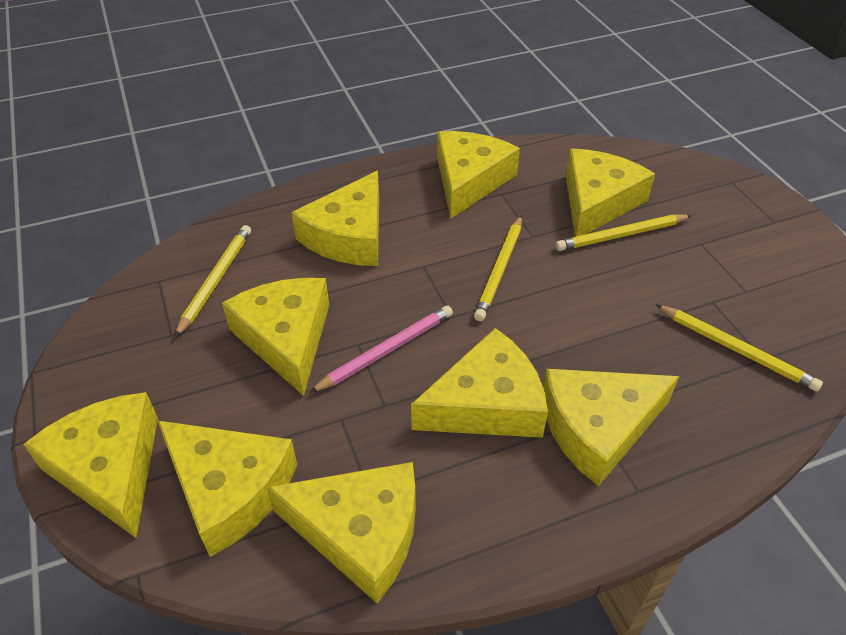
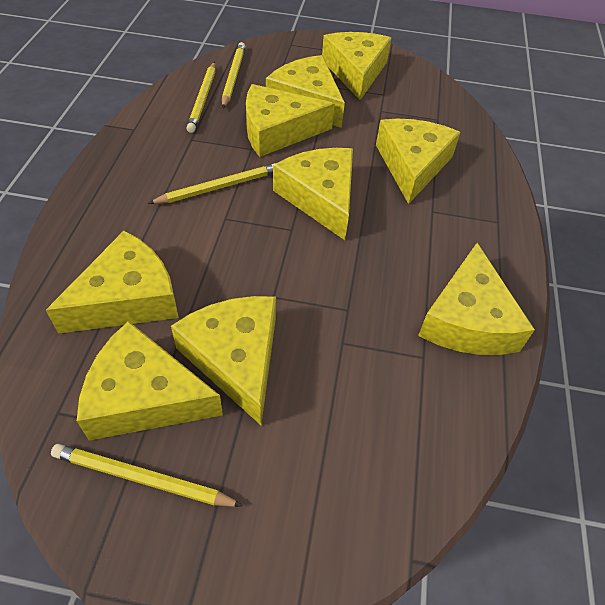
pink pencil: [309,306,453,393] = 1 -> none = 0

